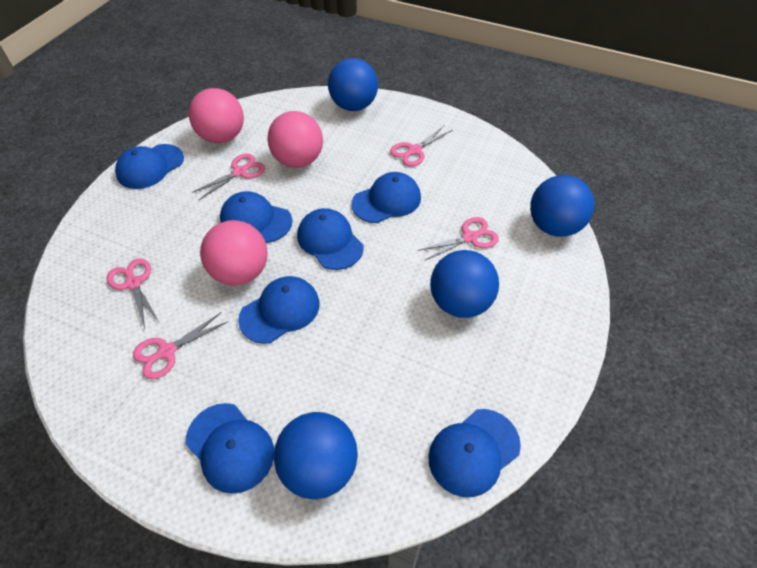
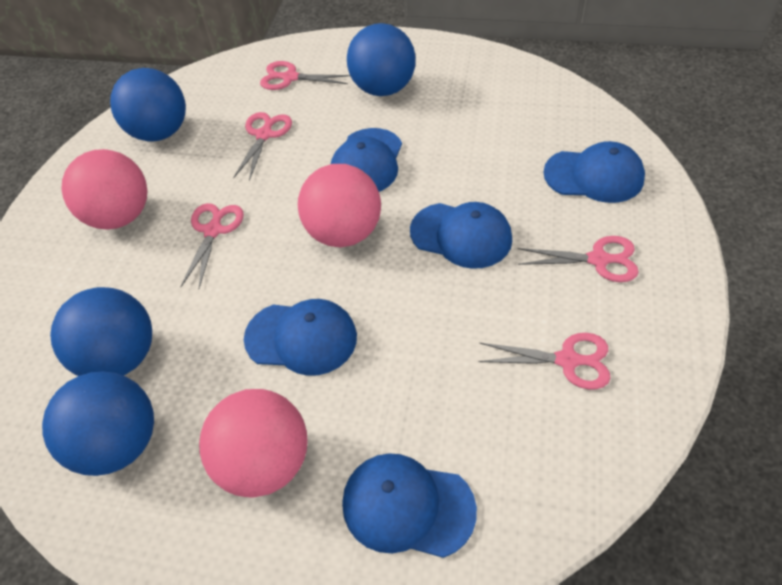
blue cap: [115,144,184,189] [186,403,274,494] [220,191,292,243] [238,276,320,344] [297,208,363,270] [351,172,421,223] [428,409,521,497] = 7 -> [244,299,357,376] [331,128,402,192] [342,453,477,558] [410,202,512,269] [543,141,645,203] = 5

